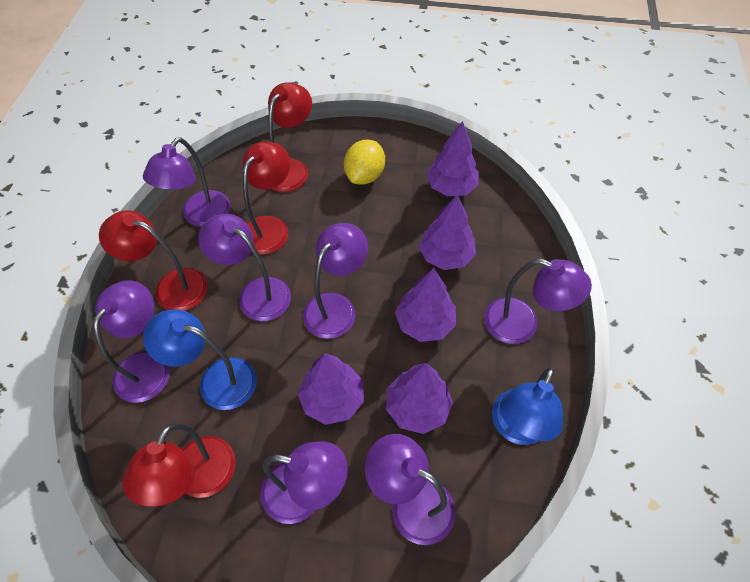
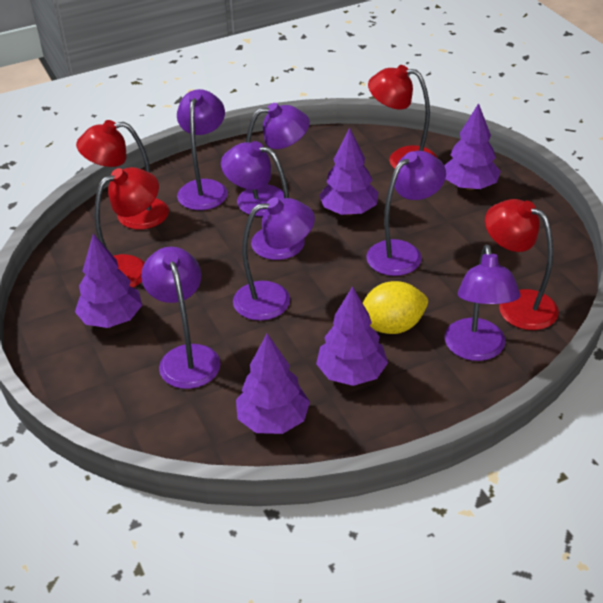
blue lamp: [143,309,257,410] [492,367,563,445] = 2 -> none = 0

